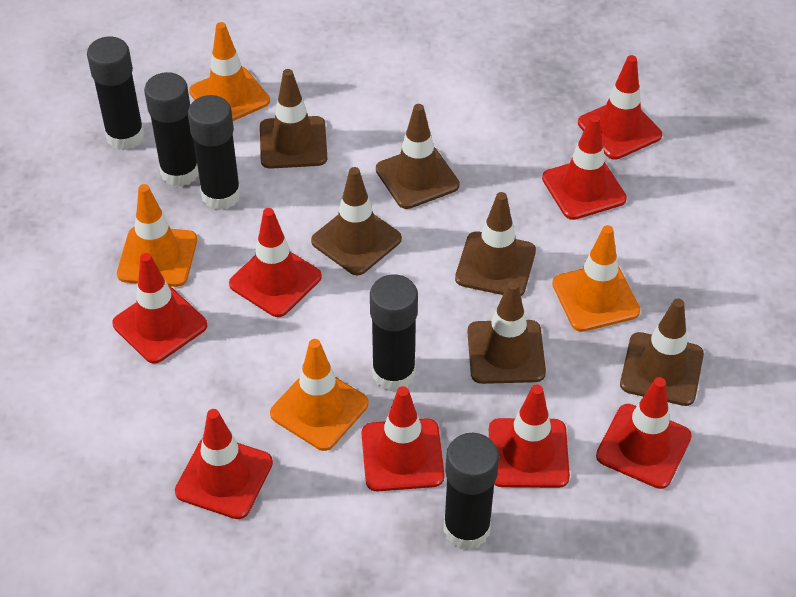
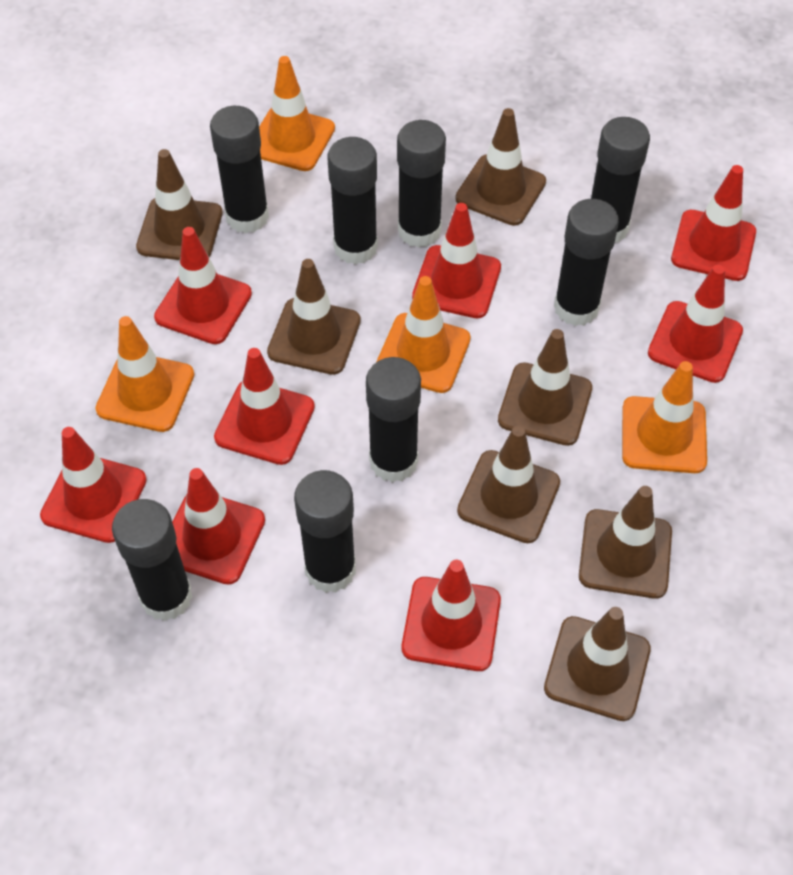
black glue stick: [87,37,145,150] [144,72,199,187] [188,95,241,210] [370,274,418,391] [443,433,499,550] = 5 -> [112,499,193,621] [210,106,269,234] [294,470,356,593] [328,137,378,265] [366,357,421,483] [397,120,446,248] [554,199,619,326] [591,117,650,242] = 8
brown traffic cone: [260,69,327,169] [311,167,402,275] [376,104,460,209] [455,192,536,296] [467,281,546,384] [620,298,704,406] = 6 -> [136,149,223,260] [267,259,361,375] [455,108,546,226] [457,426,560,543] [498,329,592,446] [544,607,651,721] [579,486,672,599] = 7

